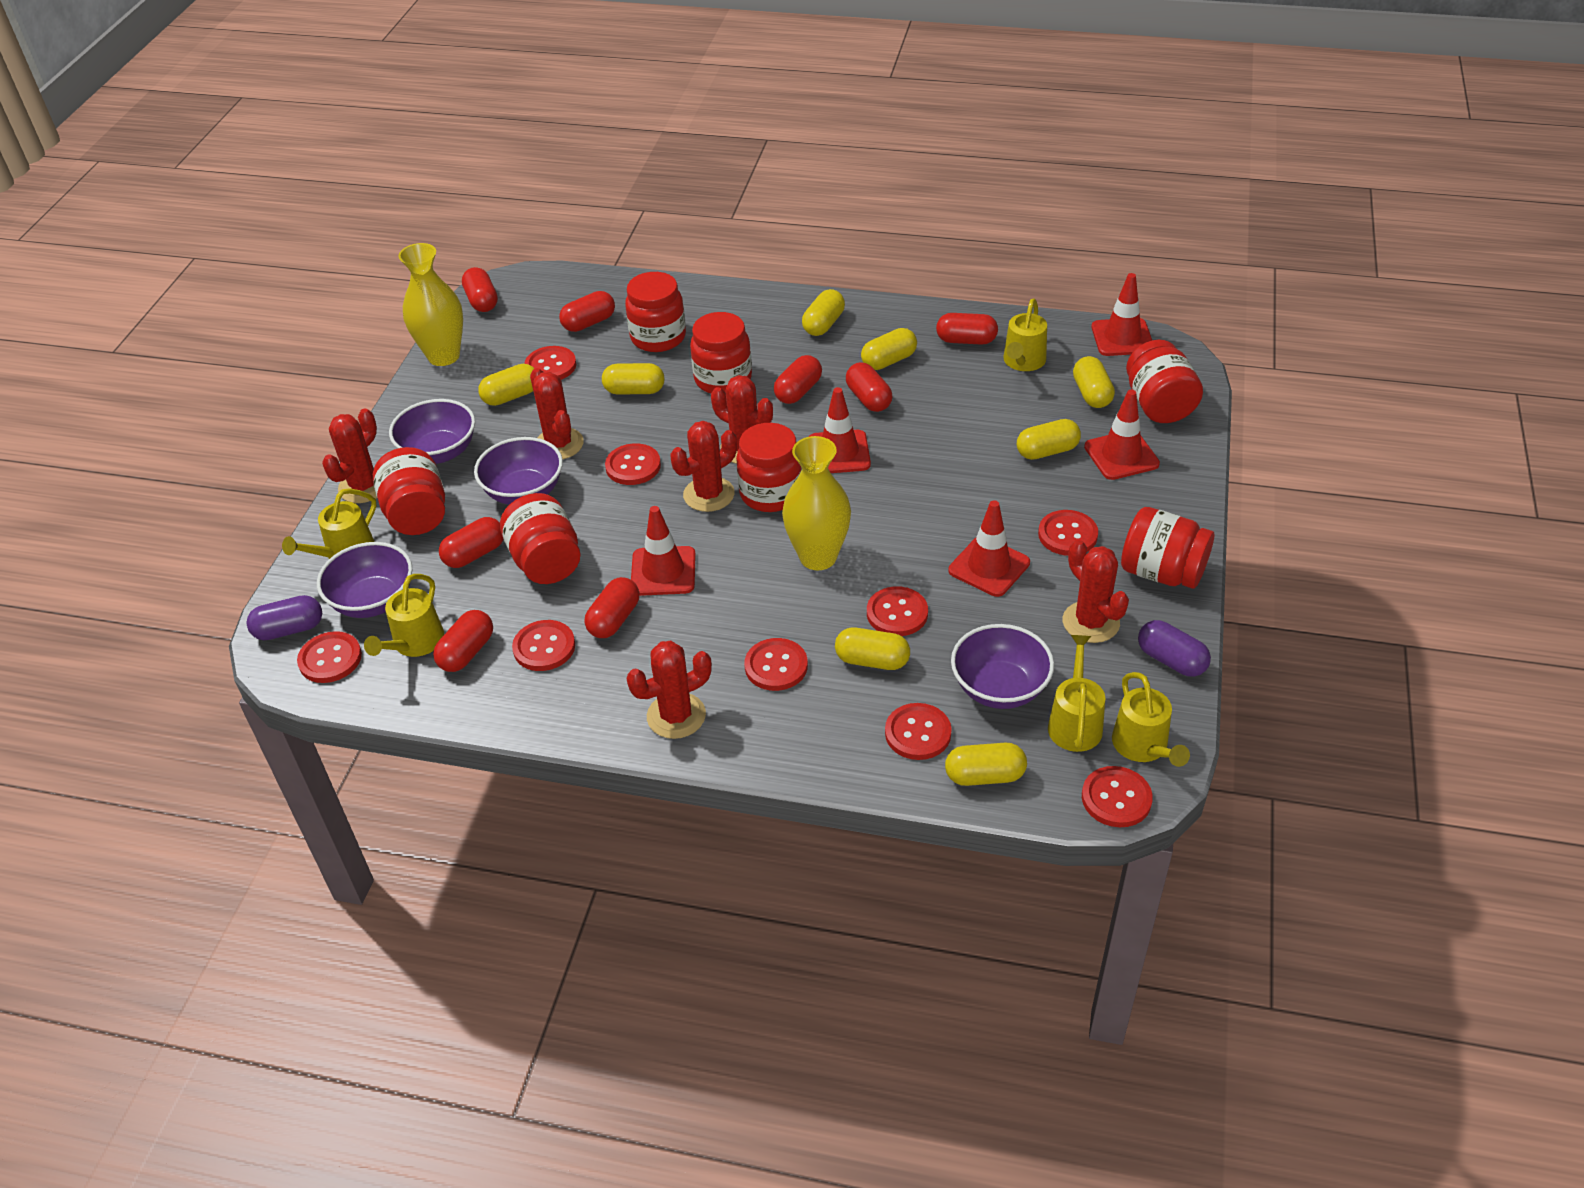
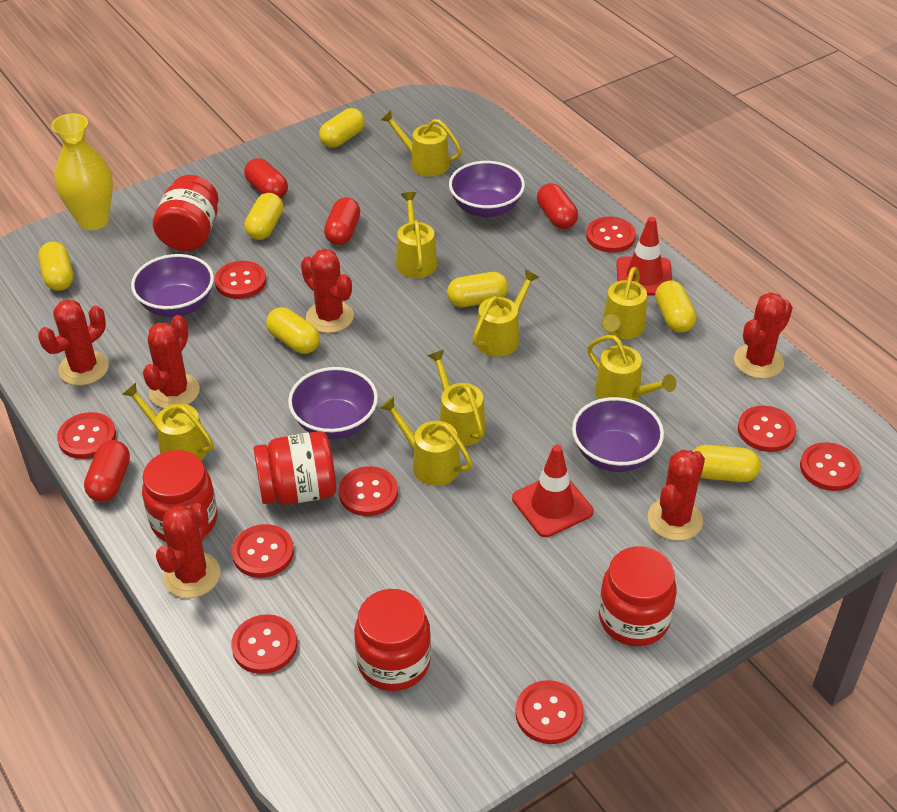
purple capsule: [246,595,322,640] [1138,620,1211,677] = 2 -> none = 0
red capsule: [433,610,493,672] [439,517,503,568] [462,267,498,312] [559,291,615,332] [585,577,639,638] [774,355,822,404] [846,362,892,412] [936,313,998,345] = 8 -> [84,440,130,502] [244,158,288,198] [324,197,360,245] [537,183,578,229] = 4
red jar: [373,447,445,535] [500,493,581,584] [625,272,686,352] [690,312,752,394] [736,423,802,512] [1121,507,1214,589] [1126,340,1203,423] = 7 -> [142,450,217,542] [153,175,219,251] [254,431,336,505] [354,589,431,691] [599,547,677,646] = 5
red traffic cone: [631,506,696,596] [809,387,871,473] [949,500,1030,597] [1084,389,1160,480] [1091,273,1152,356] = 5 -> [512,445,593,537] [616,217,672,296] = 2
yellow capsule: [478,364,535,406] [602,363,665,395] [802,289,845,336] [835,628,910,670] [861,328,917,370] [945,743,1027,786] [1017,419,1081,460] [1073,356,1115,408] = 8 -> [38,242,73,291] [244,193,283,240] [266,307,320,354] [319,108,365,148] [447,272,508,307] [655,280,697,333] [693,445,761,482] = 7
yellow vase: [398,243,463,366] [782,436,851,570] = 2 -> [51,113,113,230] = 1
yellow watering can: [282,488,376,559] [364,574,444,657] [1003,298,1047,371] [1048,635,1106,752] [1112,672,1190,767] = 5 -> [122,383,214,460] [380,397,473,486] [381,110,462,176] [396,192,437,278] [428,350,486,446] [472,270,539,357] [587,335,676,401] [602,267,647,339] = 8

